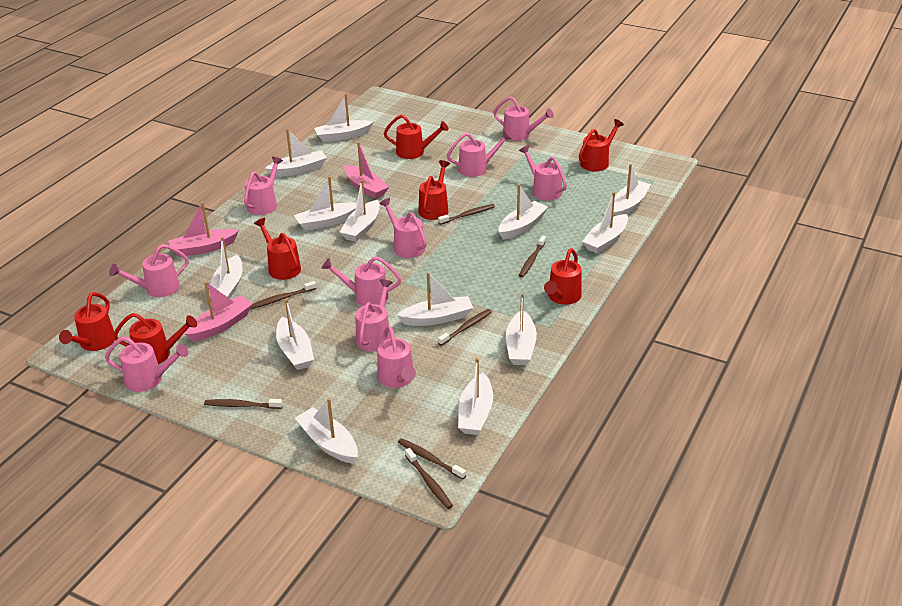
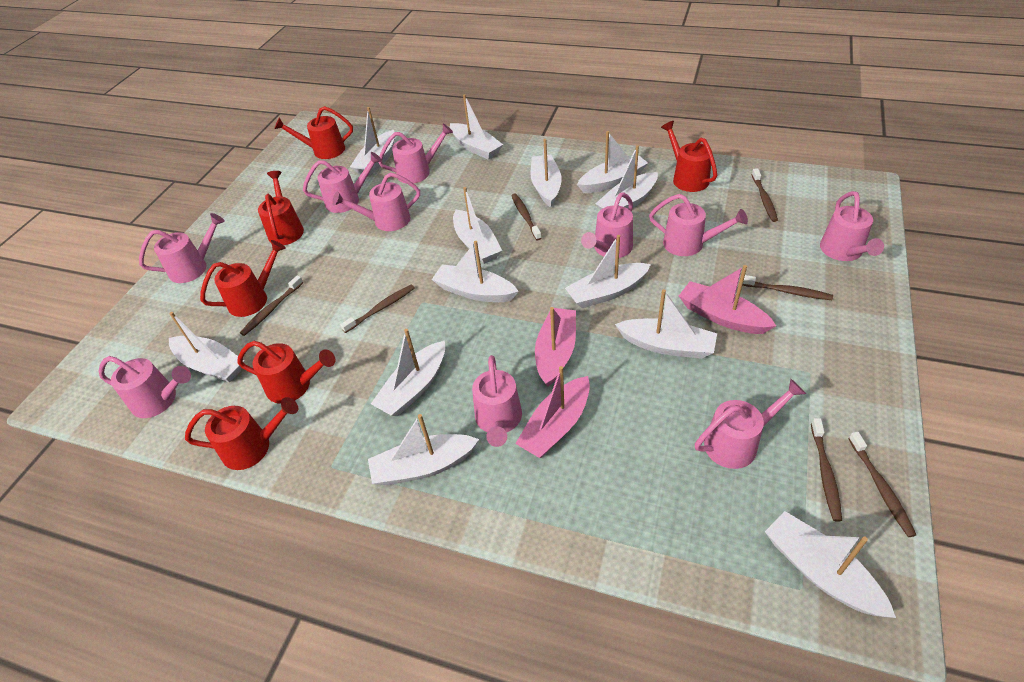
red watering can: [59,292,115,351] [113,313,197,364] [254,218,301,280] [384,115,449,159] [418,160,450,220] [544,248,582,305] [579,119,624,172] = 7 -> [185,397,298,470] [200,240,286,317] [237,341,335,404] [258,171,304,245] [275,106,353,159] [661,121,717,192] = 6

